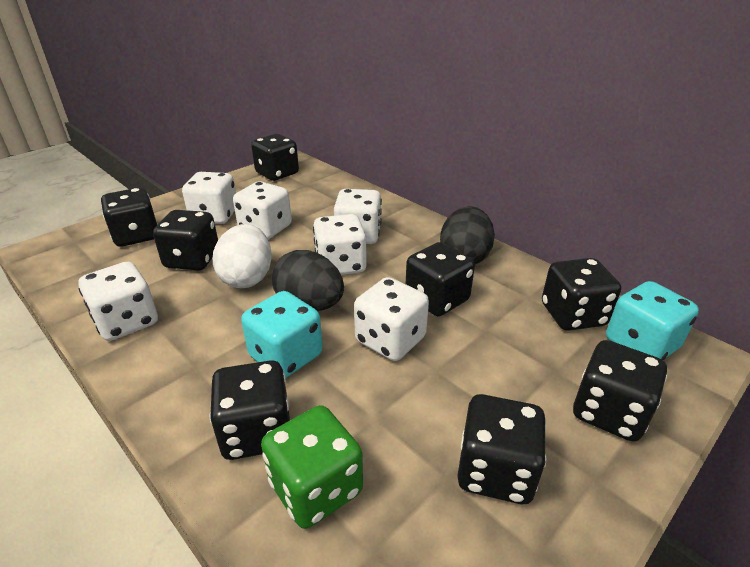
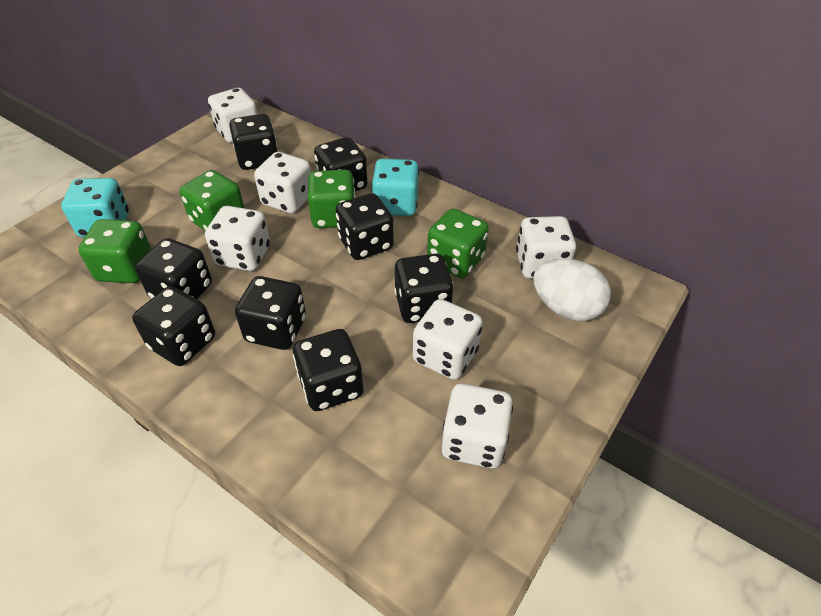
black egg: [272,250,344,311] [440,206,495,264] = 2 -> none = 0
green dice: [261,405,363,529] = 1 -> [78,219,151,283] [180,170,244,231] [308,170,355,228] [427,208,489,278] = 4

